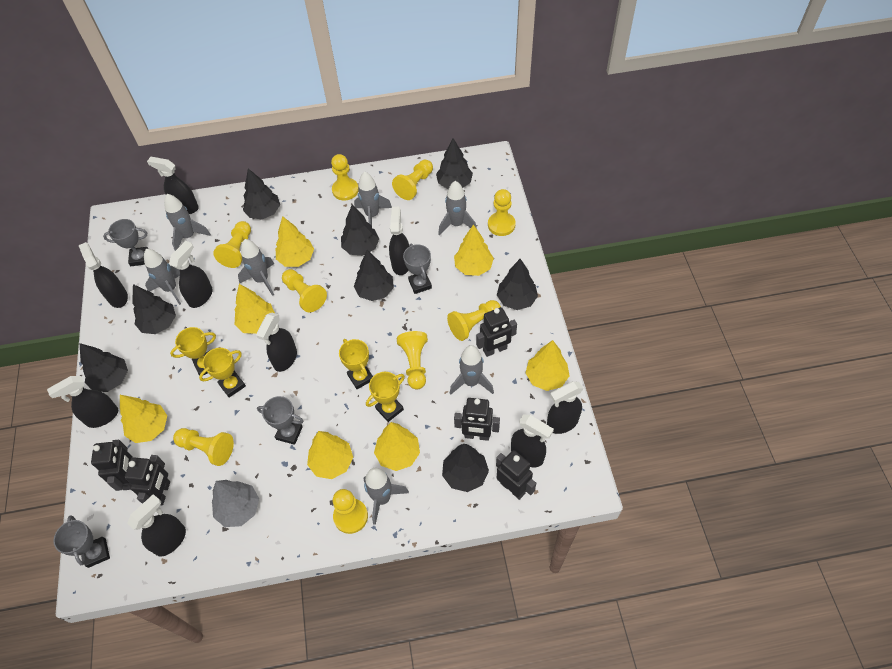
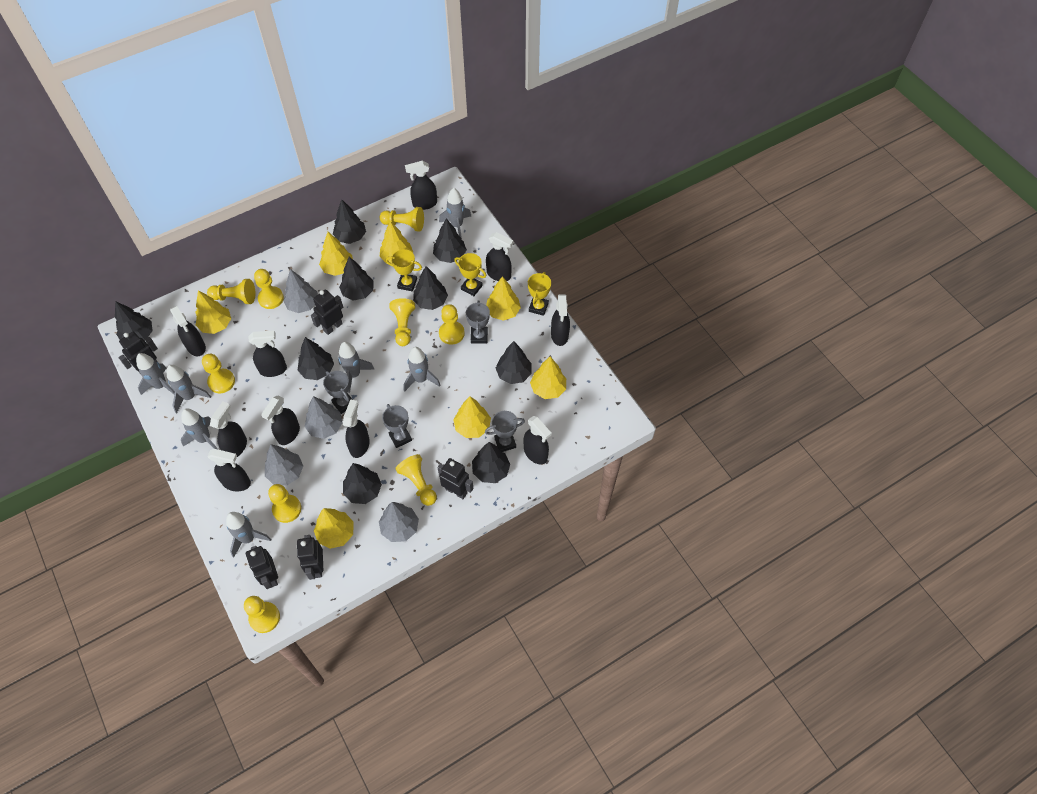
black spray bottle: [47,376,118,428] [79,242,128,308] [127,494,186,556] [147,157,199,214] [169,241,213,308] [256,313,297,372] [389,207,409,275] [511,415,554,467] [547,381,584,434] = 9 -> [170,306,206,356] [207,449,251,491] [210,402,247,457] [249,330,287,377] [261,396,300,445] [343,399,370,458] [405,161,437,210] [486,232,513,281] [524,416,552,464] [551,294,570,346] = 10
black tree: [80,343,128,392] [132,284,176,334] [243,169,280,219] [341,205,379,255] [354,250,394,301] [436,138,473,189] [442,444,489,492] [497,259,538,310] = 8 -> [115,301,153,341] [298,337,334,380] [333,199,366,244] [339,257,374,300] [343,463,382,504] [413,266,448,310] [433,219,467,263] [472,442,510,483] [496,341,531,384] = 9
grey tree: [212,480,259,527] = 1 -> [265,444,303,485] [283,269,318,313] [305,396,343,439] [379,502,419,542] = 4
yellow trophy: [170,327,216,376] [199,348,246,398] [339,339,373,389] [366,372,405,422] = 4 -> [386,249,422,291] [454,253,486,296] [528,272,551,316] = 3

